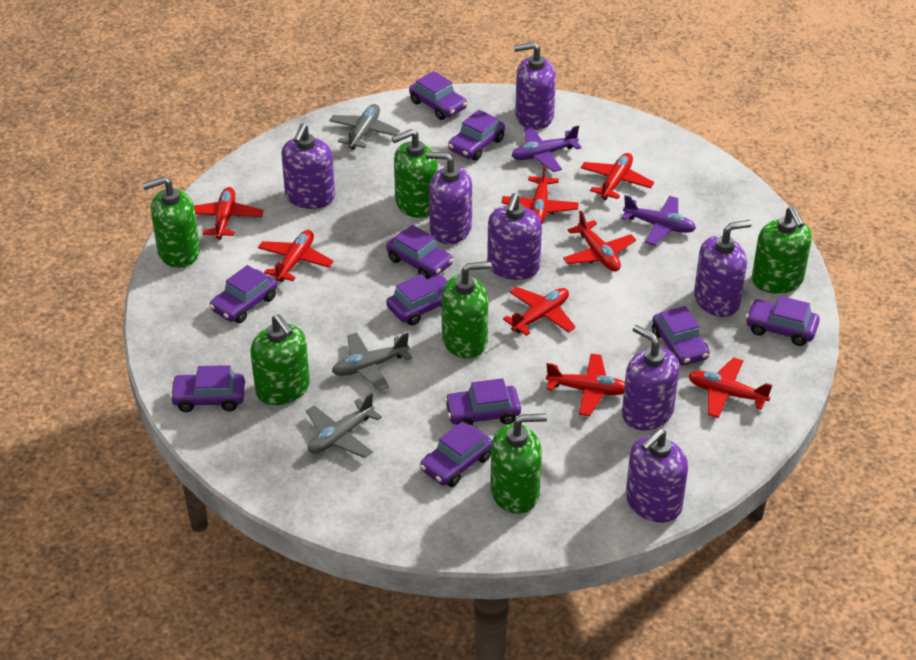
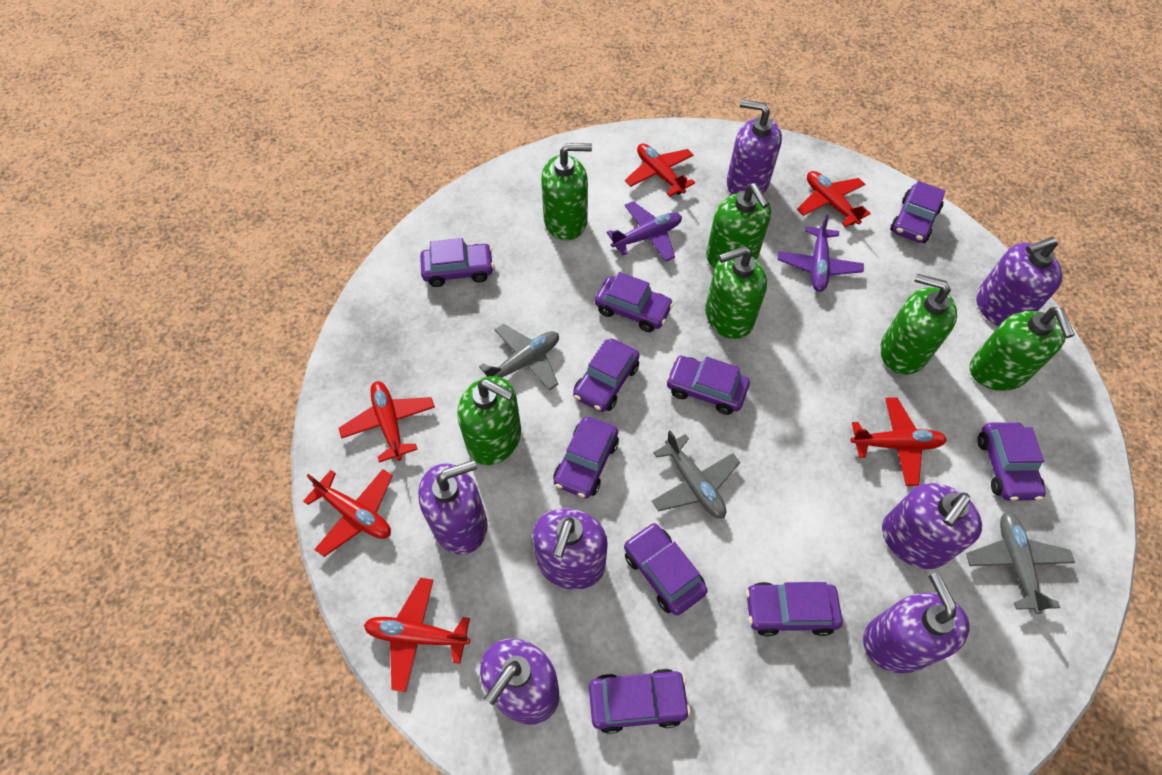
red plane: [194,187,263,240] [258,230,334,282] [502,163,579,224] [503,287,576,336] [546,354,625,416] [563,211,636,271] [581,153,654,200] [689,357,772,418] = 8 -> [303,469,393,557] [339,381,435,463] [364,578,470,692] [625,143,695,196] [797,171,871,227] [851,398,947,486] = 6

